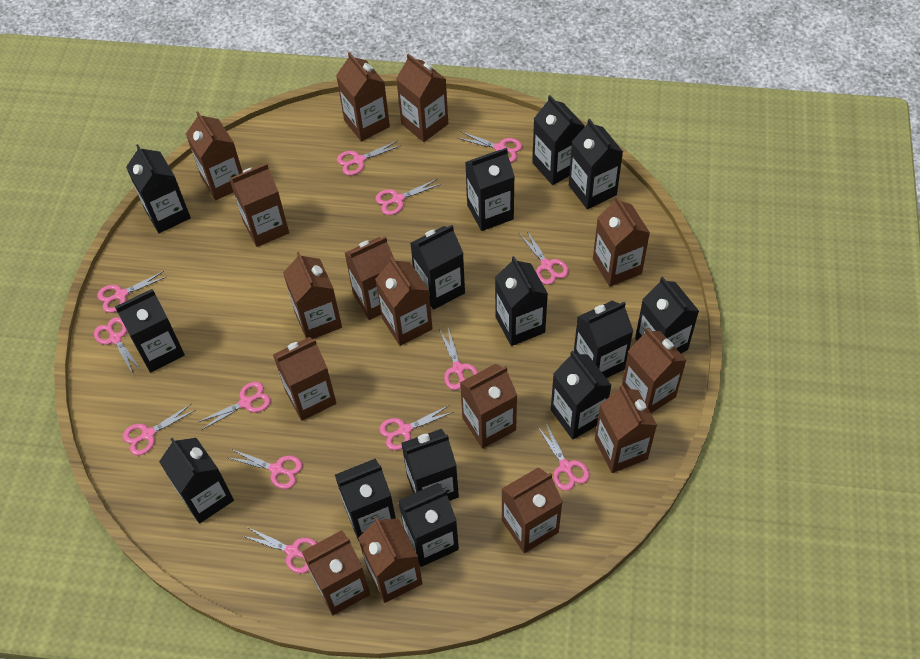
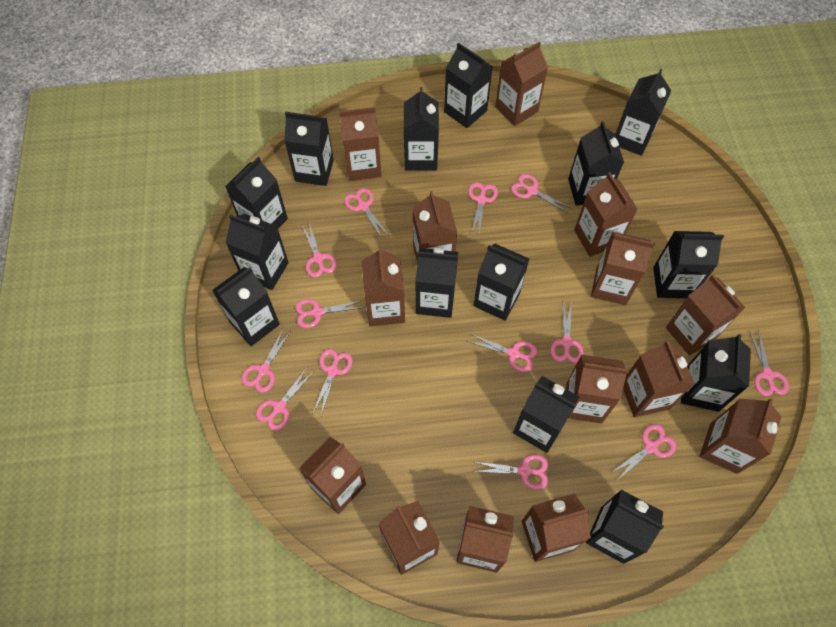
brown carton: [186,111,243,200] [230,163,289,247] [273,337,337,421] [283,252,342,339] [302,530,370,615] [336,52,390,142] [345,236,395,320] [358,517,423,603] [375,256,433,346] [396,54,448,142] [460,364,517,449] [502,467,563,553] [593,196,650,287] [595,385,657,473] [622,328,687,413] = 15 -> [299,437,366,514] [339,107,381,181] [362,246,405,326] [378,501,440,575] [413,191,457,259] [456,506,514,573] [495,41,548,126] [522,493,591,562] [566,354,628,424] [574,172,637,257] [591,231,655,305] [623,340,695,417] [666,275,745,356] [699,398,782,474] = 14

